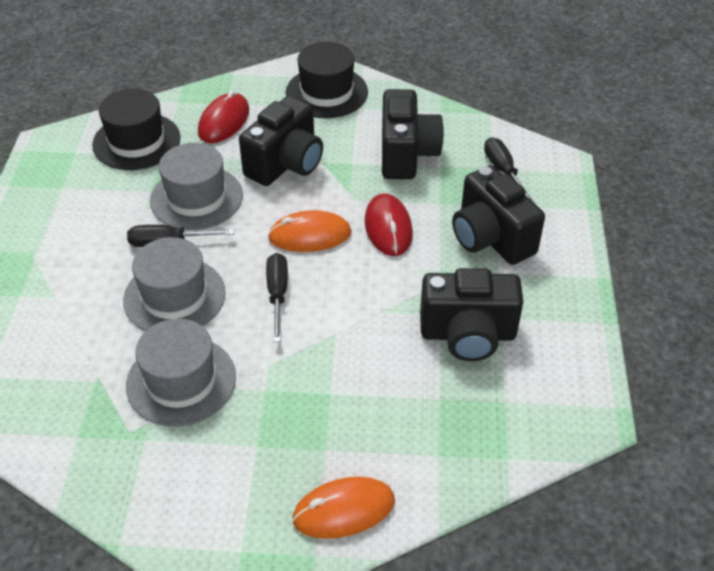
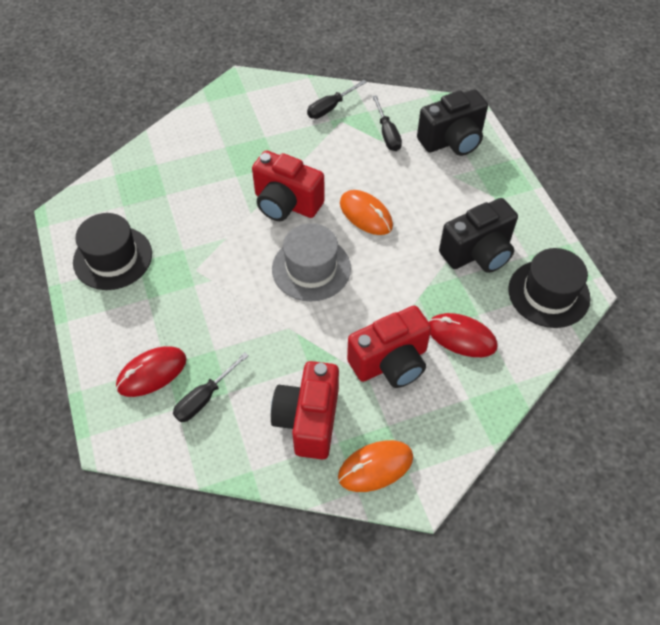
black camera: [239,96,323,186] [382,89,444,179] [420,268,523,361] [452,165,545,265] = 4 -> [417,89,488,156] [439,198,518,273] = 2
grey hat: [123,237,226,331] [126,319,236,427] [150,143,243,230] = 3 -> [272,223,351,301] = 1
red camera: none = 0 -> [252,150,325,221] [271,361,339,459] [347,306,431,388] = 3

